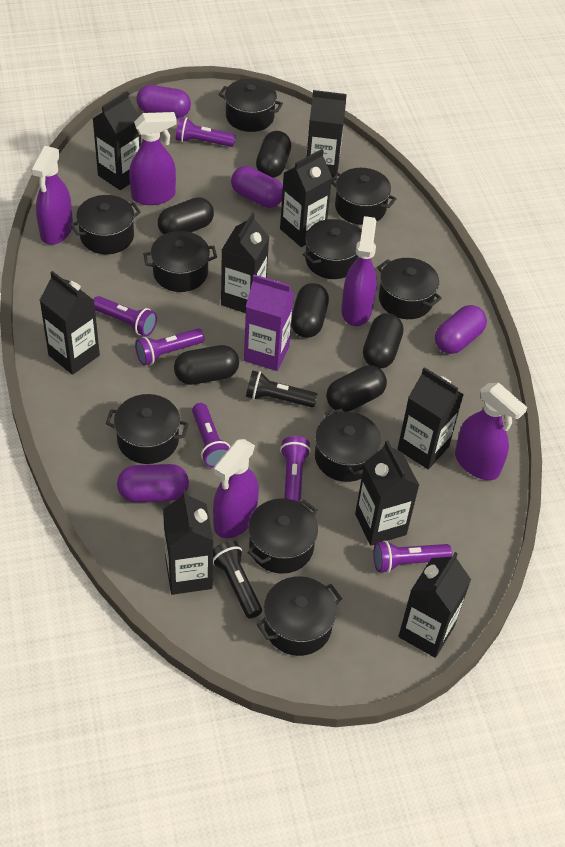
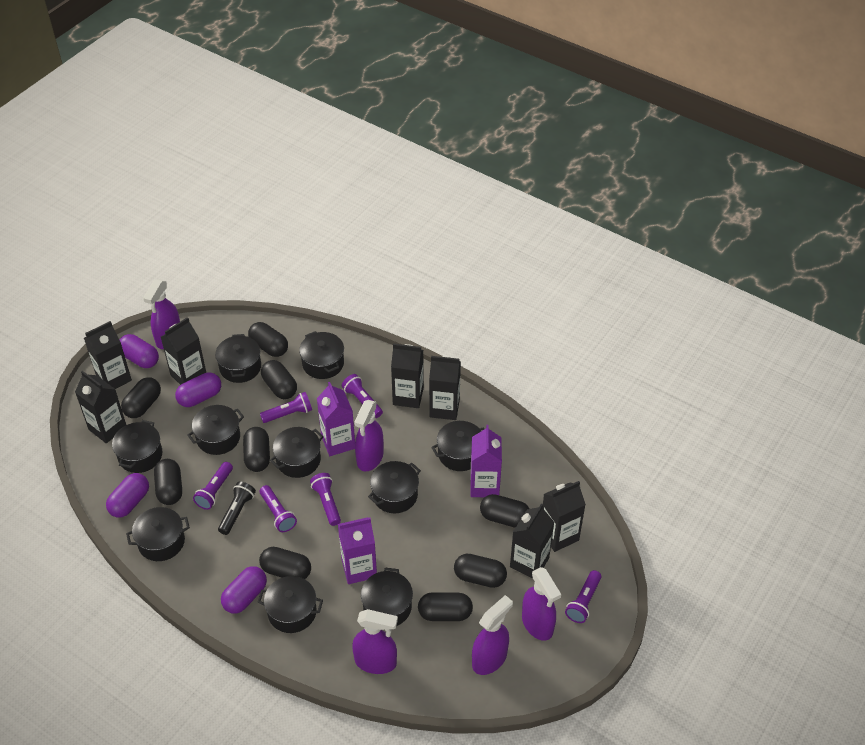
black capsule: [158,197,214,235] [174,345,239,385] [256,131,291,178] [291,283,329,338] [326,365,387,412] [363,313,403,368] = 6 -> [121,377,161,418] [154,459,182,505] [243,427,270,472] [248,322,288,357] [259,547,311,579] [261,360,297,399] [418,592,473,621] [454,554,507,588] [480,494,529,528] = 9
black carton: [40,271,100,375] [93,91,141,190] [163,489,213,595] [221,213,269,313] [280,149,332,247] [306,90,347,180] [355,440,419,546] [397,367,464,469] [398,552,471,658] = 9 -> [75,371,126,443] [84,321,132,389] [161,317,206,385] [391,343,424,408] [429,356,461,420] [510,504,555,578] [543,481,586,552] = 7
black flashlight: [213,541,262,619] [246,370,317,407] = 2 -> [218,481,256,535] = 1
purple carton: [244,275,294,371] = 1 -> [317,382,355,456] [338,517,377,584] [471,425,502,497] = 3

